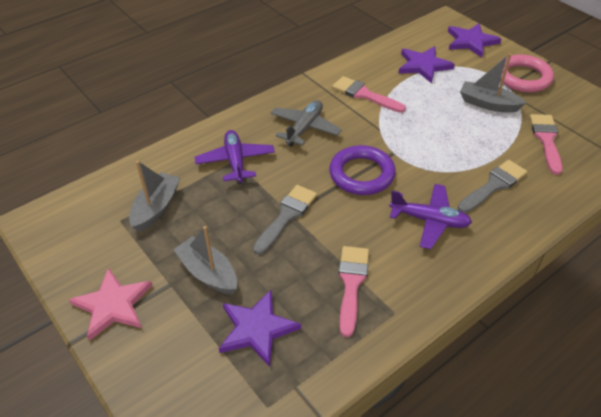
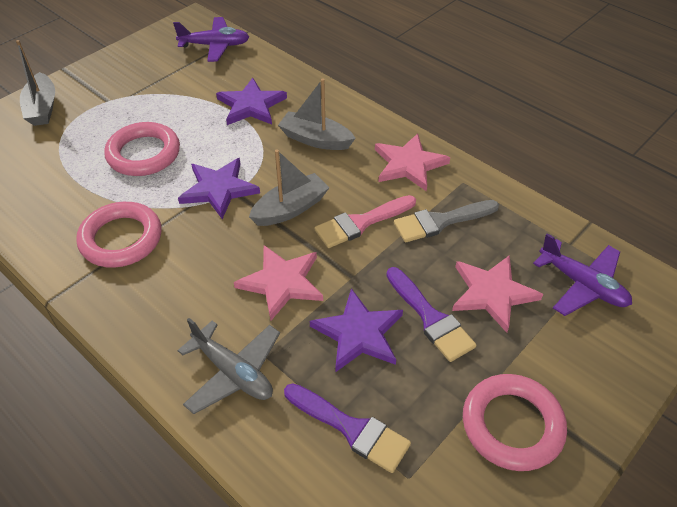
grey brush: [253,185,317,255] [458,160,527,213] = 2 -> [394,200,499,242] = 1
pink brush: [332,76,406,113] [339,246,369,337] [530,114,563,175] = 3 -> [314,195,416,248] = 1
pink ring: [500,54,554,93] = 1 -> [76,202,161,268] [104,122,180,176] [463,374,567,471] = 3
pink star: [69,268,152,341] = 1 -> [234,245,323,321] [375,133,450,191] [452,255,543,333] = 3
purple brush: none = 0 -> [284,383,411,473] [386,267,476,362] = 2
purple ring: [329,145,396,195] = 1 -> none = 0

